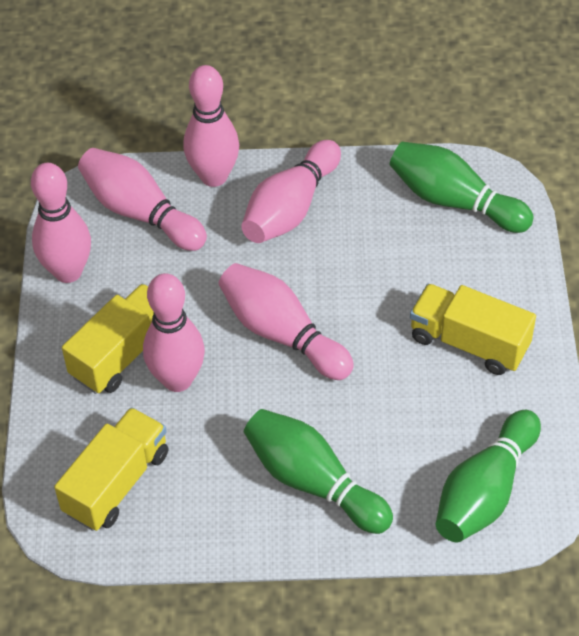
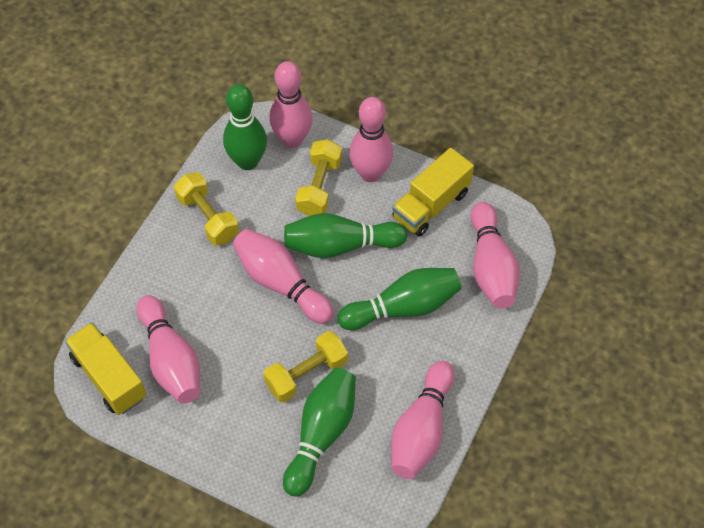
green bowling pin: [244,409,393,534] [390,141,534,233] [436,410,541,542] = 3 -> [223,84,267,170] [283,367,356,497] [284,213,408,258] [338,268,462,330] = 4
yellow dumbbell: none = 0 -> [174,172,239,246] [263,331,348,402] [295,139,342,216] = 3
yellow truck: [54,407,168,531] [62,284,154,394] [410,284,536,375] = 3 -> [65,322,146,415] [392,148,474,237] = 2

